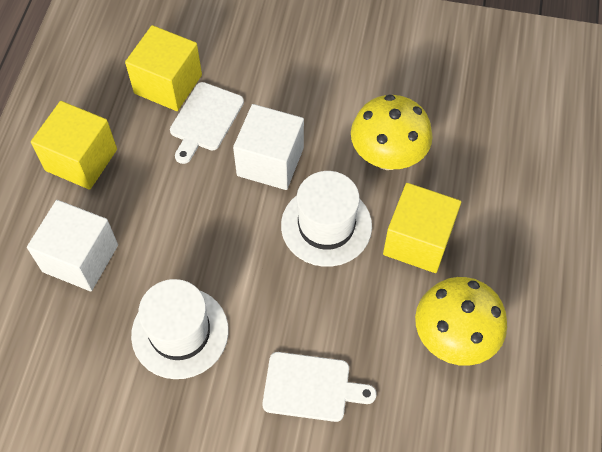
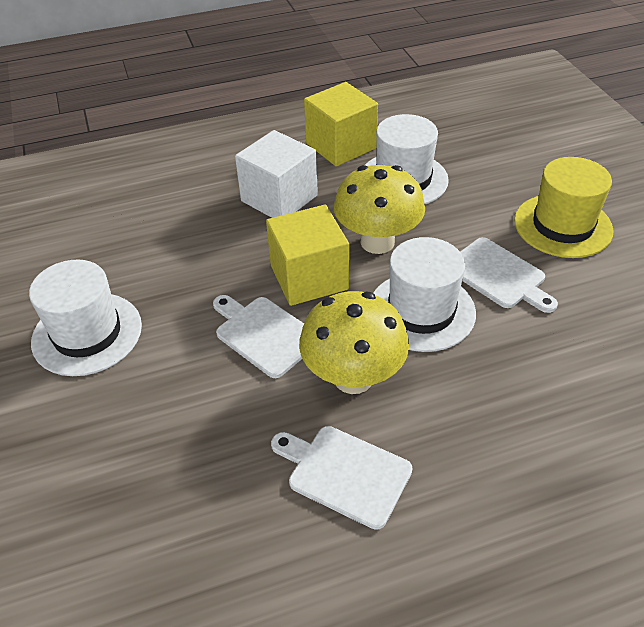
white cube: [27,200,118,291] [233,104,304,190] = 2 -> [235,130,318,218] = 1
white cutting board: [170,82,244,164] [262,352,377,422] = 2 -> [213,295,304,378] [271,426,413,530] [460,237,558,313] = 3
white hat: [131,279,229,379] [281,171,372,267] = 2 -> [29,260,142,376] [365,114,449,204] [373,237,476,352] = 3
yellow cube: [31,101,117,190] [125,25,202,111] [383,183,461,273] = 3 -> [266,205,349,306] [304,82,378,166] = 2
yellow hat: none = 0 -> [514,157,614,258] = 1

